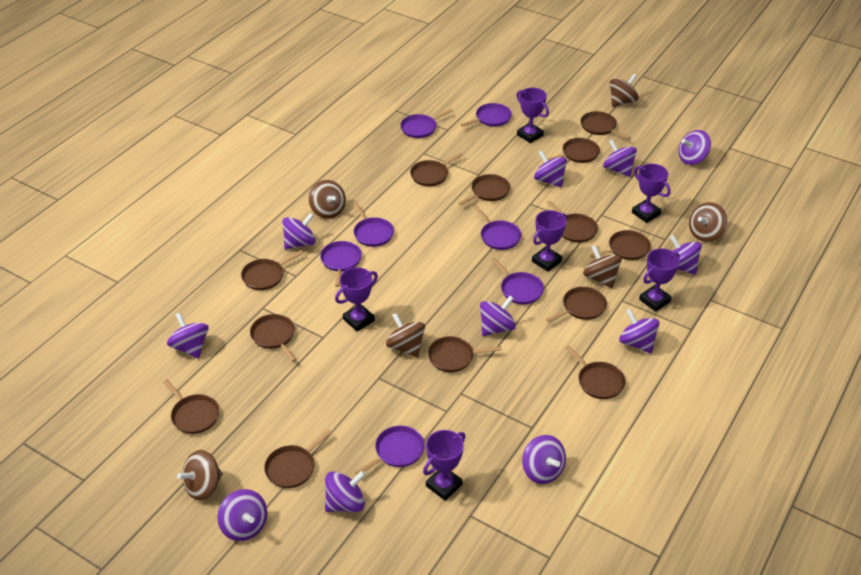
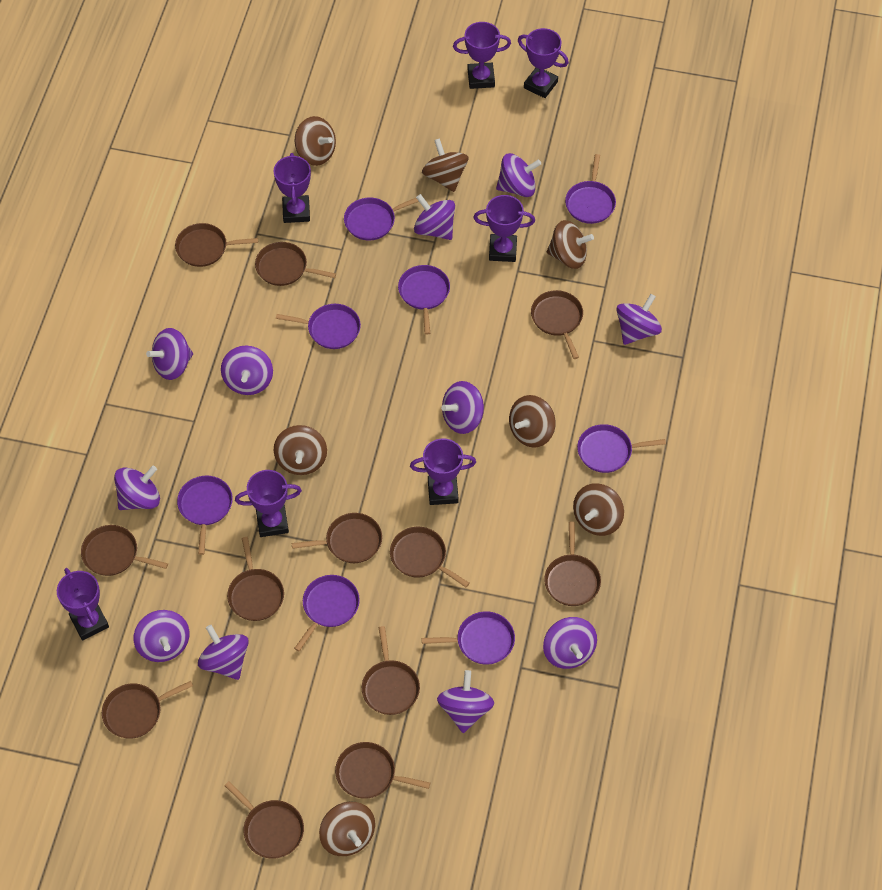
brown pan: [163,379,219,434] [241,250,303,290] [250,314,296,362] [264,429,332,488] [410,152,463,186] [428,336,502,372] [459,174,510,205] [546,287,607,322] [547,200,598,243] [548,138,600,163] [565,345,626,399] [581,111,631,140] [590,230,651,260] = 13 -> [81,525,168,576] [102,681,193,739] [175,223,258,267] [224,781,304,859] [227,537,284,621] [255,242,336,286] [291,513,382,563] [335,742,430,799] [362,626,420,715] [390,527,470,587] [531,290,583,359] [544,521,601,606] = 12
brown spinning top: [177,450,223,501] [309,180,346,219] [386,313,425,358] [583,245,622,288] [610,74,639,107] [689,202,727,242] = 6 -> [274,425,327,475] [295,116,336,166] [319,802,375,856] [422,138,469,192] [509,395,556,448] [547,220,594,269] [573,483,624,536] = 7
purple pan: [320,241,362,287] [353,202,394,247] [355,426,425,475] [400,109,453,138] [460,103,512,127] [474,206,521,250] [491,258,544,304] = 7 -> [177,476,233,555] [276,304,361,349] [294,575,360,651] [344,198,419,241] [398,265,450,335] [422,611,515,665] [565,154,616,224] [577,424,666,473] = 8
purple trophy: [335,267,378,331] [423,430,466,501] [516,88,549,143] [532,210,567,272] [632,164,671,223] [639,248,680,312] = 6 -> [57,568,109,640] [235,470,302,537] [273,153,311,223] [410,439,476,505] [453,22,511,89] [474,195,535,262] [518,28,569,98] = 7

